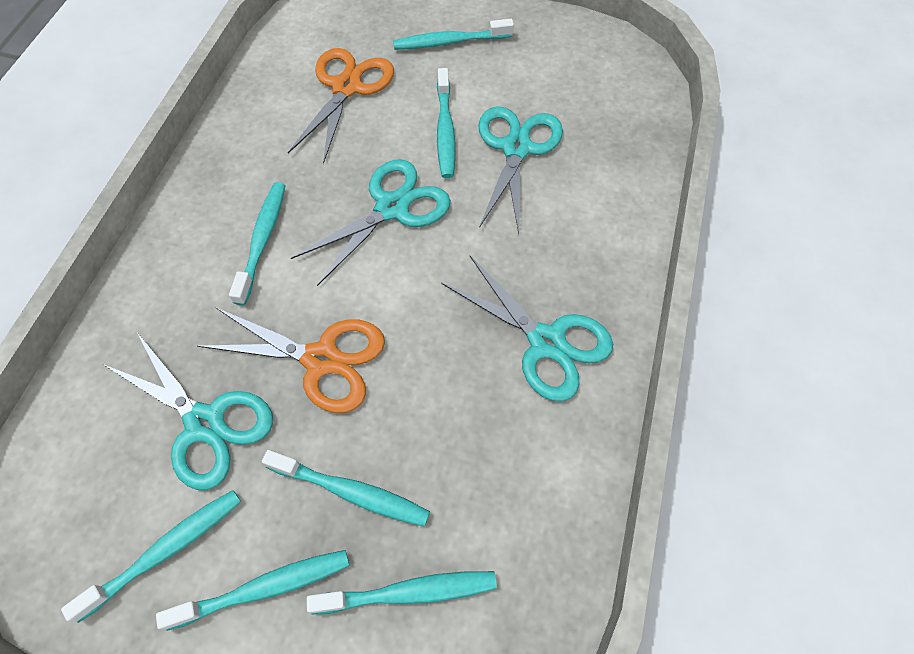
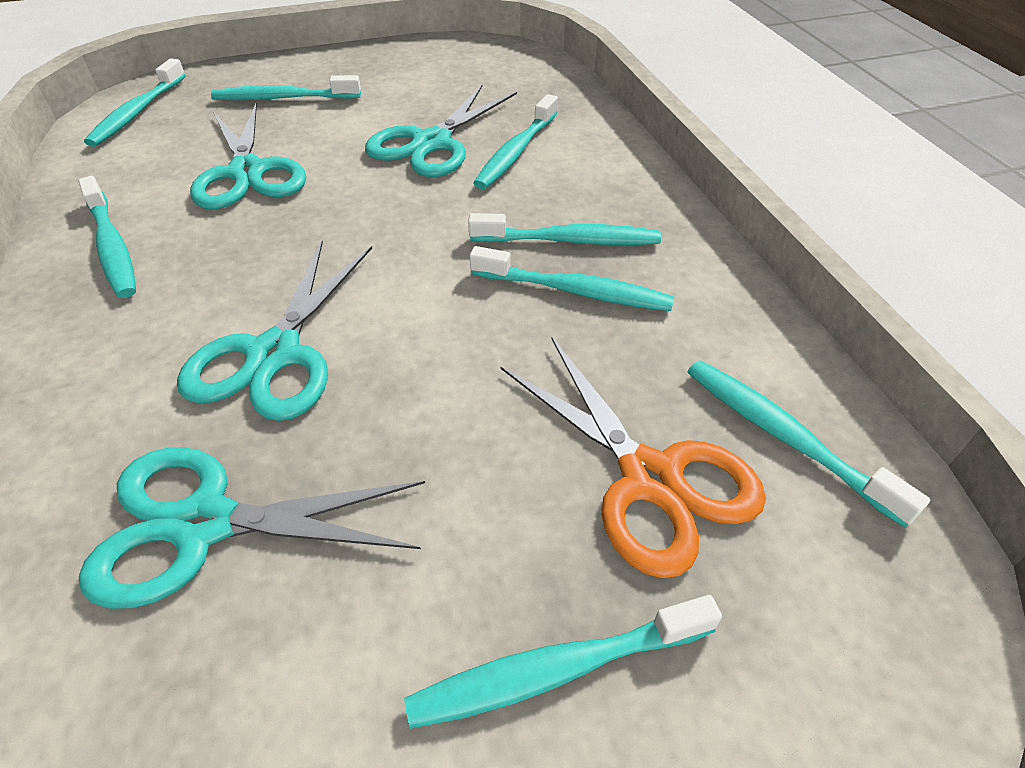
orange scissors: [197,307,385,413] [288,48,394,164] = 2 -> [500,338,766,578] = 1
turquoise toothbrush: [61,490,241,623] [156,550,350,631] [229,182,286,306] [262,450,430,527] [307,571,497,614] [393,19,514,50] [437,68,455,178] = 7 -> [78,176,136,298] [84,59,186,147] [211,75,361,100] [404,595,722,729] [468,213,661,245] [470,246,674,311] [473,94,558,189] [687,360,930,527] = 8

